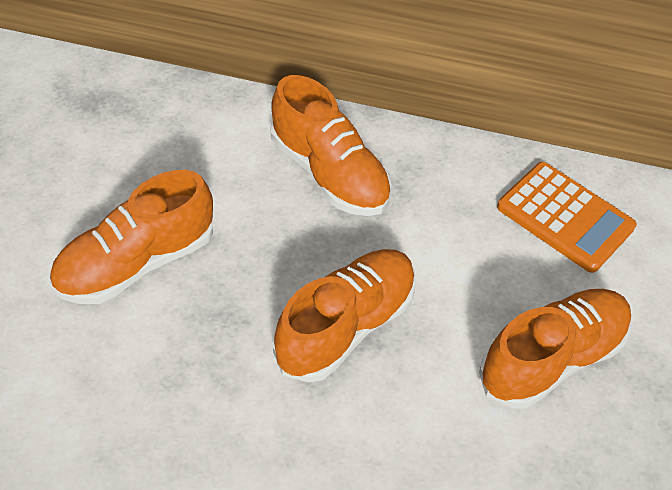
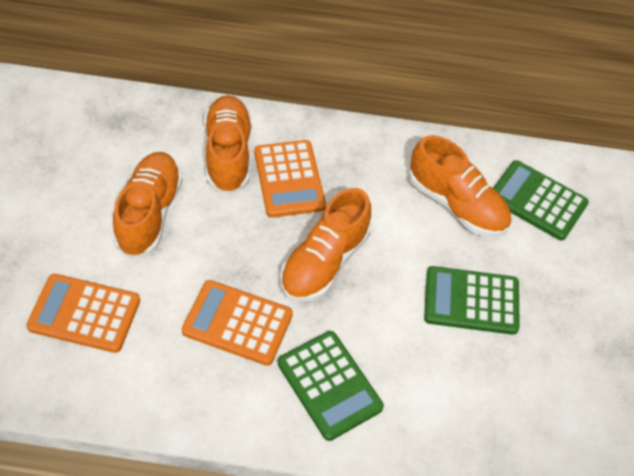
green calculator: none = 0 -> [278,331,384,441] [424,266,520,335] [493,160,589,241] = 3
orange calculator: [497,162,637,273] = 1 -> [26,274,140,353] [182,280,293,366] [254,140,326,218] = 3

